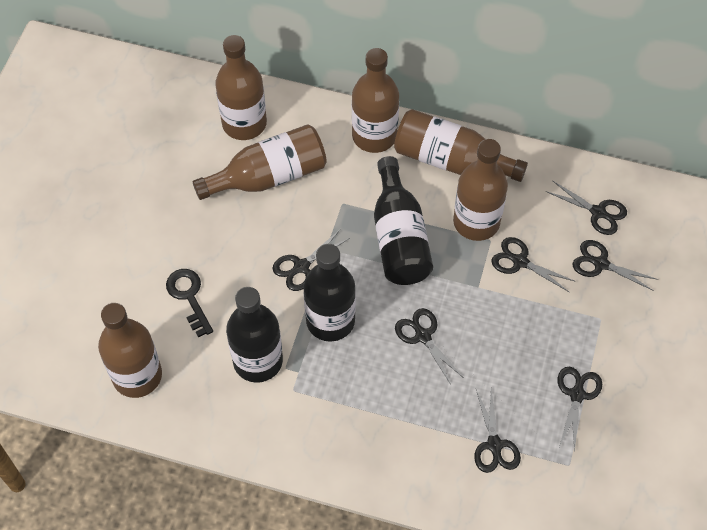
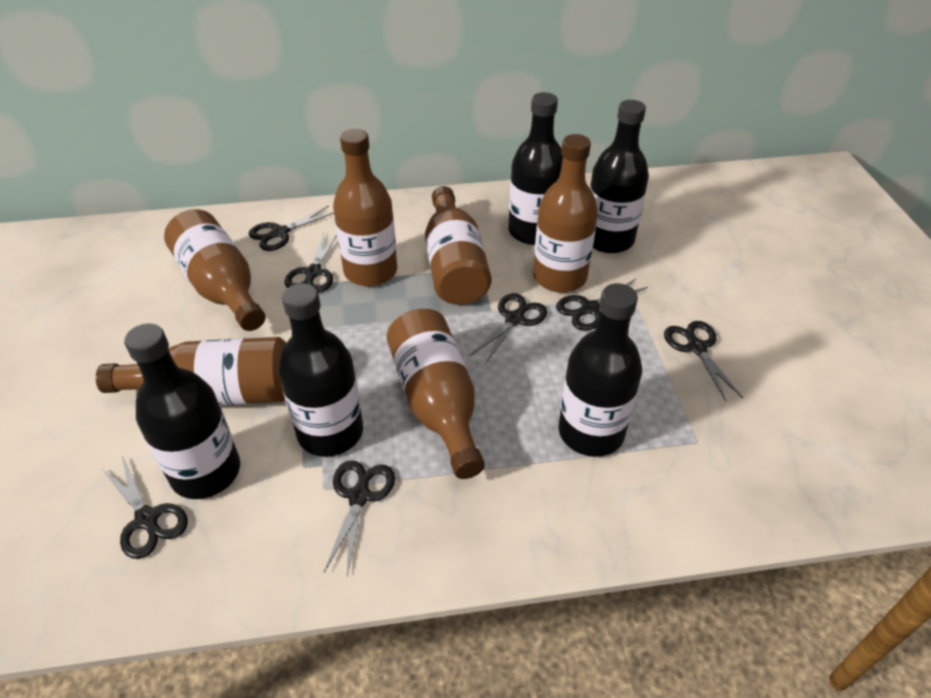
black bottle: [226,287,283,383] [303,244,356,342] [374,156,433,285] = 3 -> [124,324,240,499] [278,283,363,457] [508,92,563,245] [559,283,642,457] [590,100,649,253] = 5
black key: [166,269,213,337] = 1 -> none = 0

